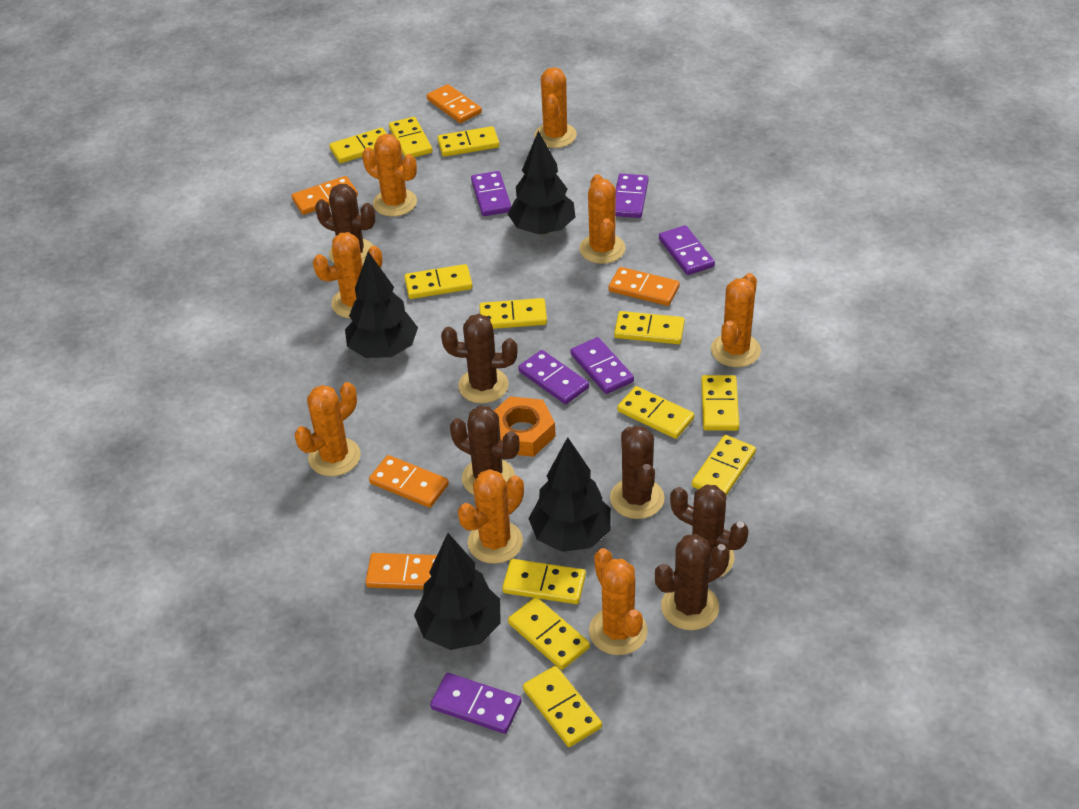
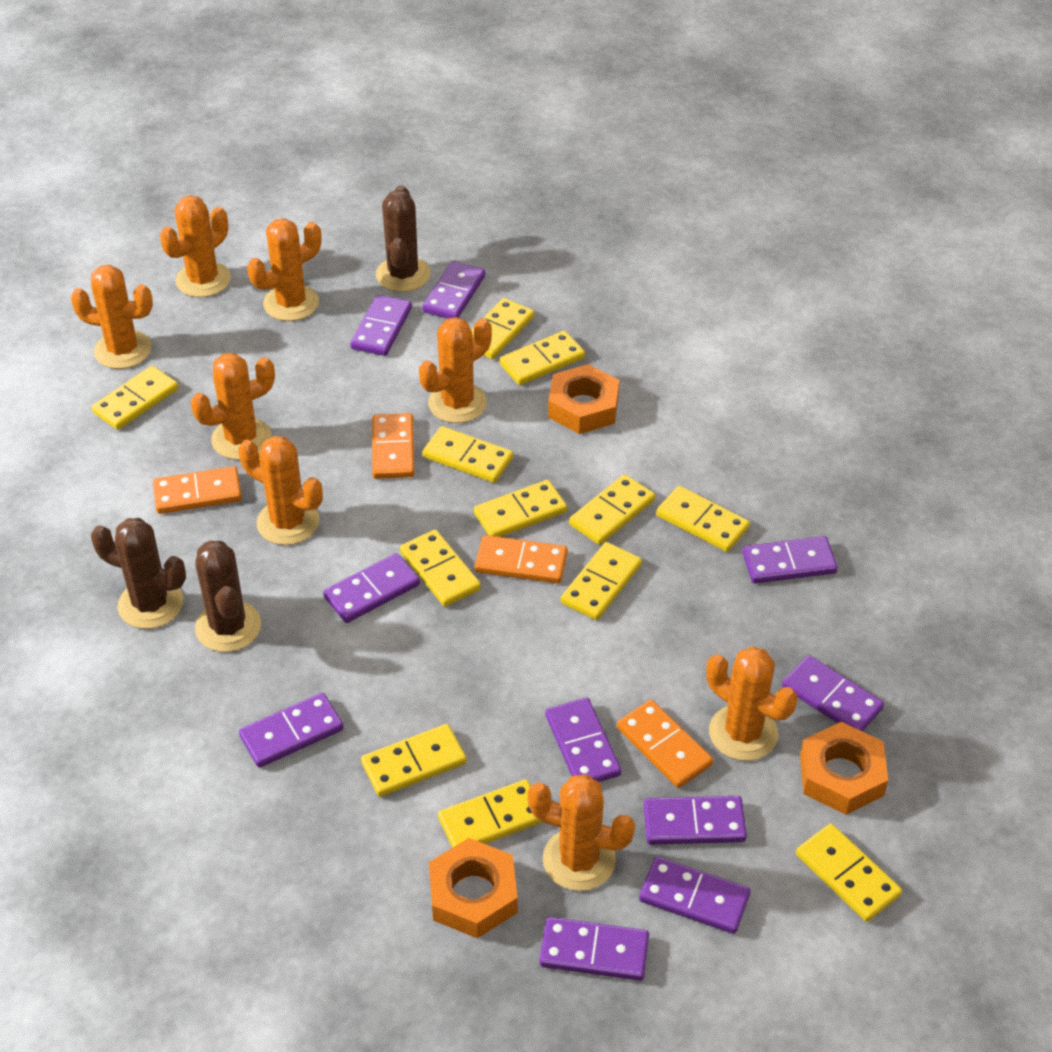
black tree: [345,251,418,358] [414,533,501,650] [508,131,575,234] [528,437,611,552] = 4 -> none = 0
brown cactus: [315,184,375,265] [441,314,518,403] [450,406,520,495] [610,426,665,519] [655,534,730,630] [670,484,749,577] = 6 -> [91,518,186,629] [195,541,261,652] [376,185,431,292] = 3
orange domino: [292,176,358,215] [365,553,437,590] [369,455,449,508] [427,84,482,123] [608,267,680,306] = 5 -> [153,466,242,514] [372,413,414,479] [475,535,568,583] [617,700,713,788] = 4
orange nut: [494,396,556,457] = 1 -> [429,838,518,939] [548,364,619,434] [800,722,888,815] = 3
purple domino: [430,673,522,734] [471,171,511,216] [518,350,589,404] [570,337,634,394] [616,173,649,218] [659,225,715,275] = 6 -> [239,693,344,768] [323,553,420,623] [350,295,412,356] [422,261,485,319] [540,917,649,981] [545,698,621,782] [639,856,751,934] [644,796,747,845] [742,536,838,583] [782,655,884,731] = 10

